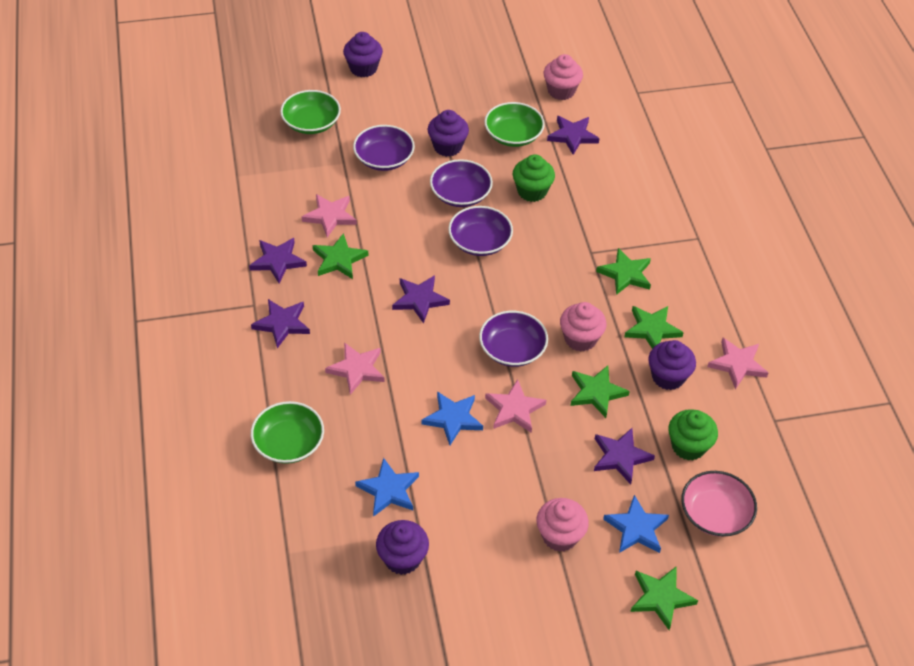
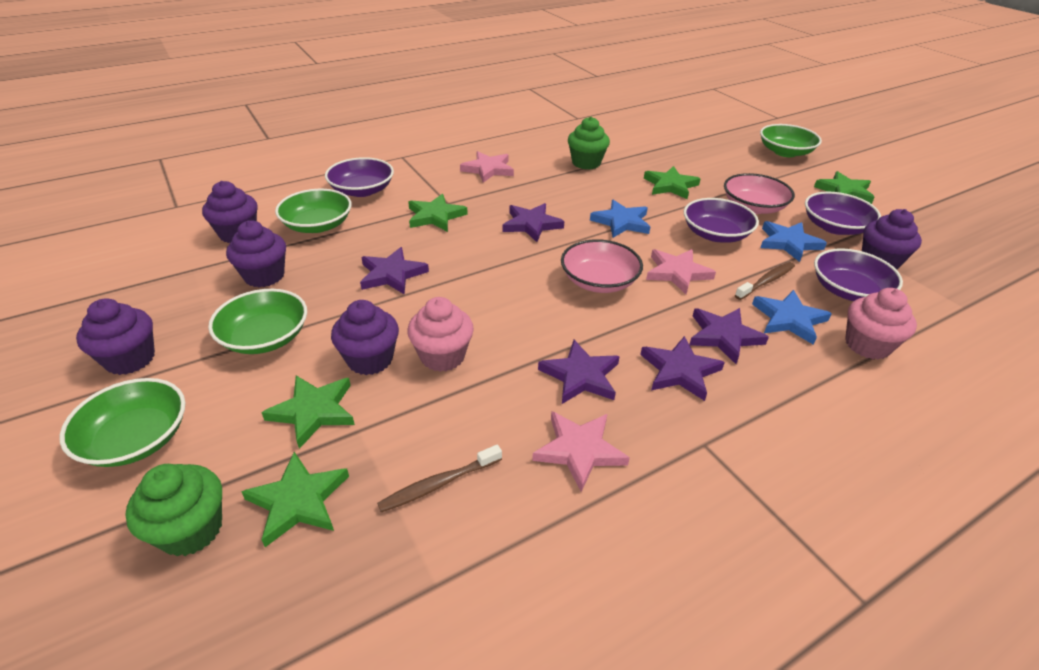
brown toothbrush: none = 0 -> [377,445,502,513] [735,262,795,300] = 2
green bowl: [251,401,324,464] [280,90,341,134] [484,102,545,147] = 3 -> [60,378,185,467] [208,289,307,354] [275,189,352,233] [760,124,822,157] = 4
pink bowl: [681,471,757,537] = 1 -> [561,239,643,293] [724,173,795,214] = 2
pink cupcake: [536,498,589,552] [544,54,583,100] [560,302,606,352] = 3 -> [407,297,474,372] [845,288,917,360] = 2
pink star: [302,194,357,237] [325,342,385,395] [485,379,546,433] [707,338,768,389] = 4 -> [460,151,514,183] [532,411,630,492] [646,249,716,294] = 3
purple cupcake: [343,32,383,77] [376,520,429,575] [428,110,469,157] [648,340,696,390] = 4 -> [76,298,155,375] [202,181,257,243] [226,220,286,287] [331,300,399,375] [862,209,922,270] = 5

